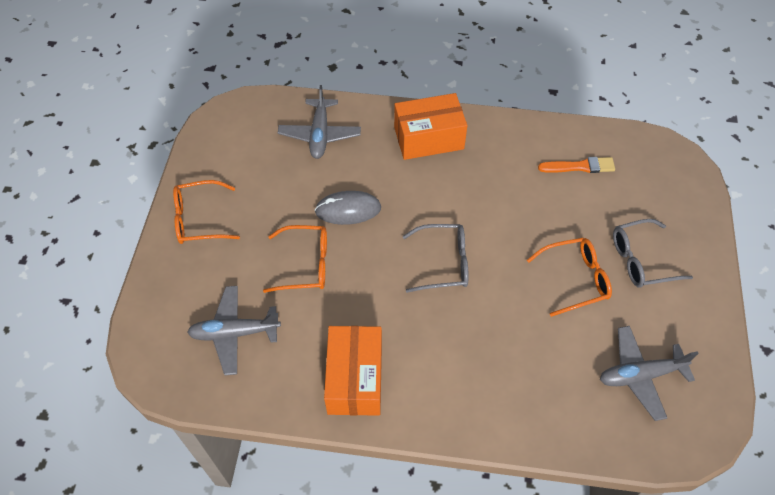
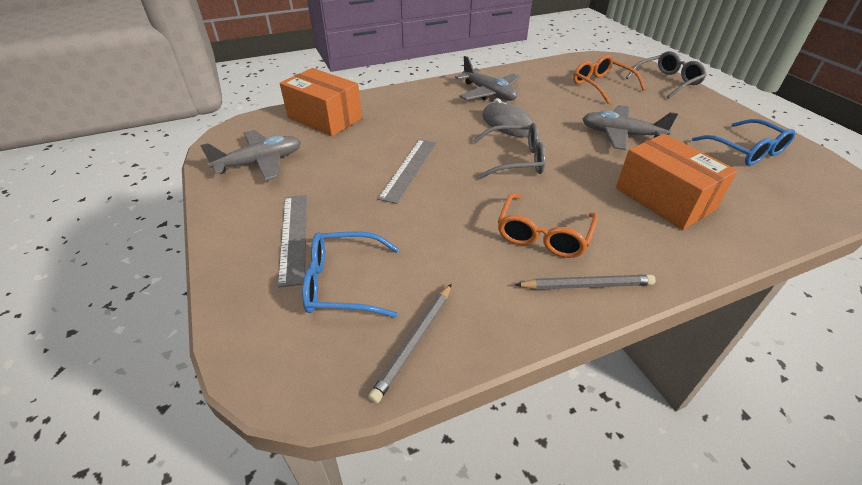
blue glasses: none = 0 -> [302,231,399,317] [692,119,795,166] = 2
grey pencil: none = 0 -> [368,284,452,403] [515,275,656,290] = 2
grey ruler: none = 0 -> [278,195,307,288] [378,139,436,204] = 2
orange brush: [538,157,615,173] = 1 -> none = 0
orange glasses: [173,180,240,244] [263,225,327,293] [527,238,612,317] = 3 -> [498,193,598,258] [573,55,646,104] = 2

